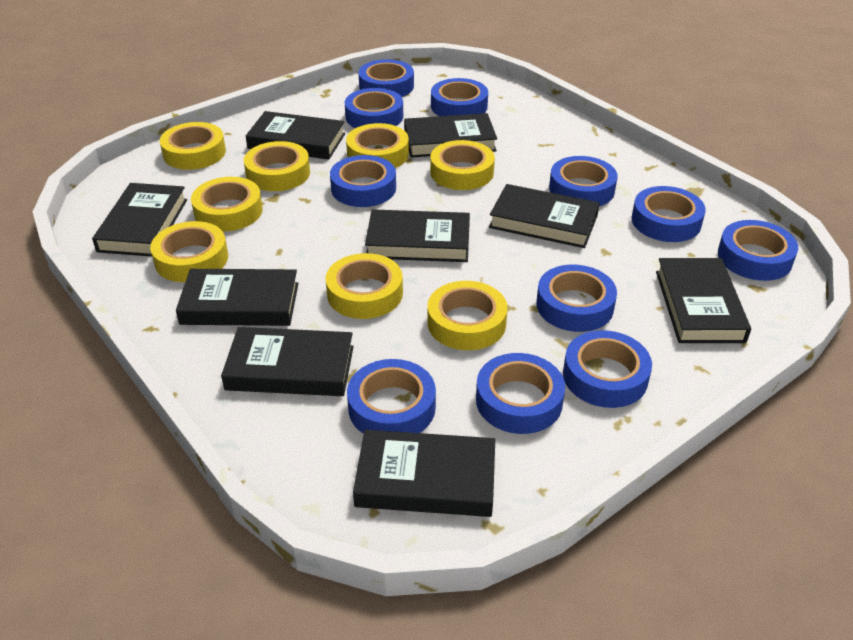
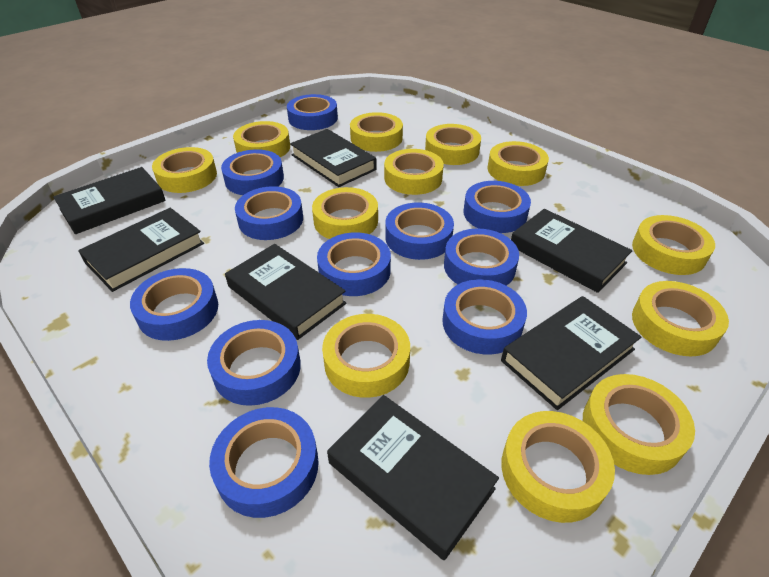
black book: [92,183,187,257] [176,269,299,326] [221,327,354,396] [246,111,345,160] [353,430,495,517] [365,209,470,262] [404,113,497,158] [489,184,599,248] [656,258,751,343] = 9 -> [53,167,166,234] [78,208,204,292] [225,244,346,340] [290,129,377,187] [327,395,499,560] [501,296,641,410] [511,209,633,293] = 7
yellow tape: [150,221,228,282] [160,122,226,170] [191,177,263,232] [244,141,310,191] [326,253,403,319] [346,123,409,168] [428,281,508,350] [430,140,495,190] = 8 -> [152,147,217,193] [233,121,290,157] [312,187,378,239] [322,314,410,398] [350,112,403,152] [384,149,444,195] [425,124,481,165] [488,141,549,186] [501,411,615,523] [583,374,695,475] [632,215,715,275] [632,281,729,356] = 12

